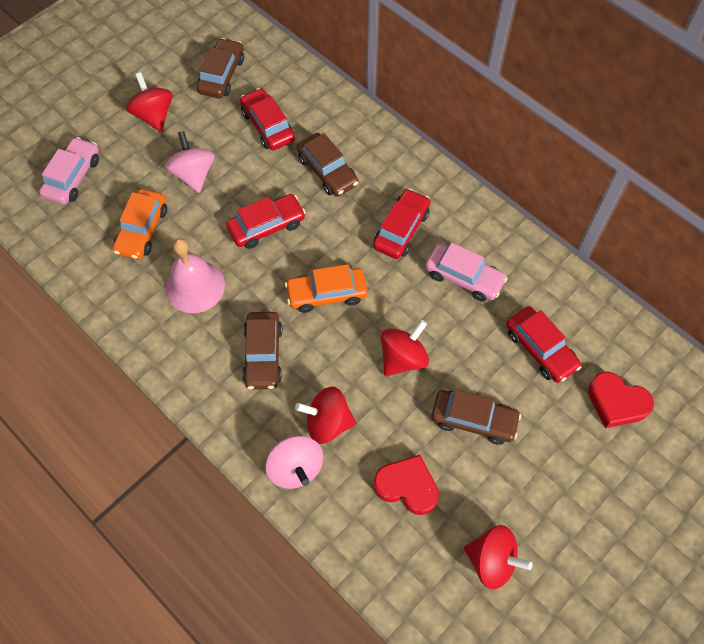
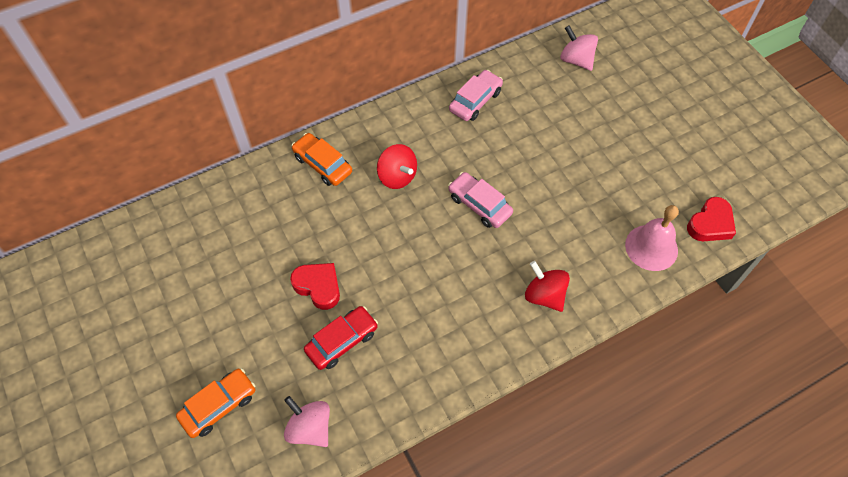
brown car: [197,38,244,98] [242,312,283,389] [297,133,358,197] [431,389,521,445] = 4 -> none = 0
red car: [226,194,306,249] [240,88,295,150] [373,189,430,259] [506,306,581,383] = 4 -> [304,306,378,370] = 1
red spinning top: [126,72,173,132] [295,387,356,444] [381,320,429,376] [464,525,532,589] = 4 -> [377,144,417,189] [525,261,570,312] = 2

